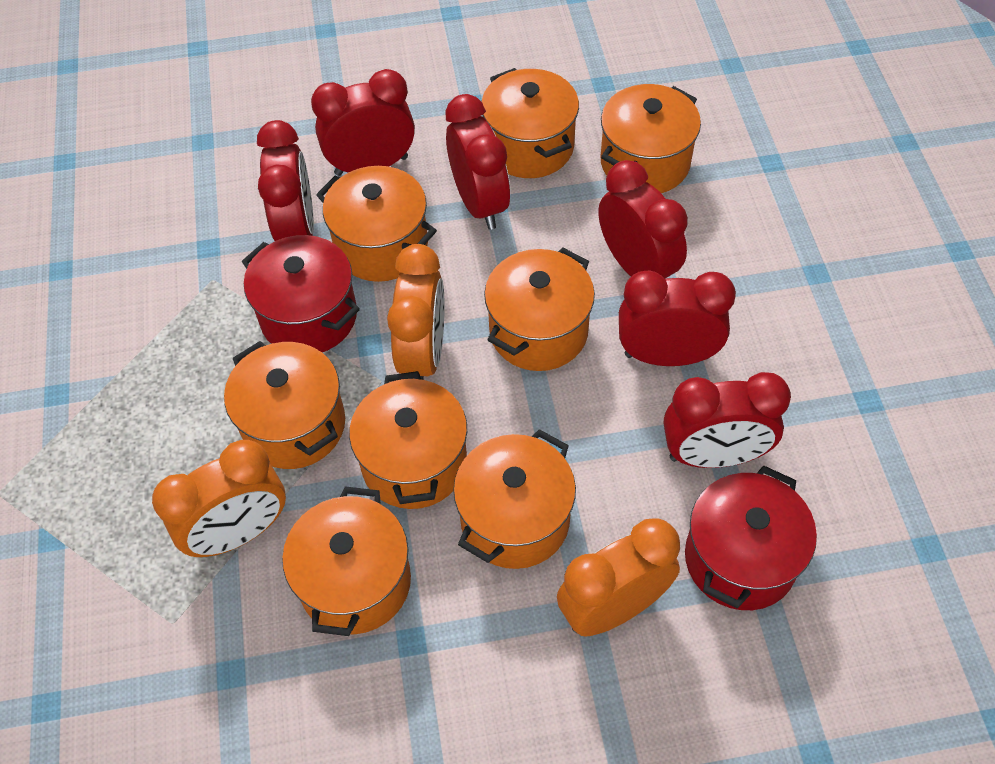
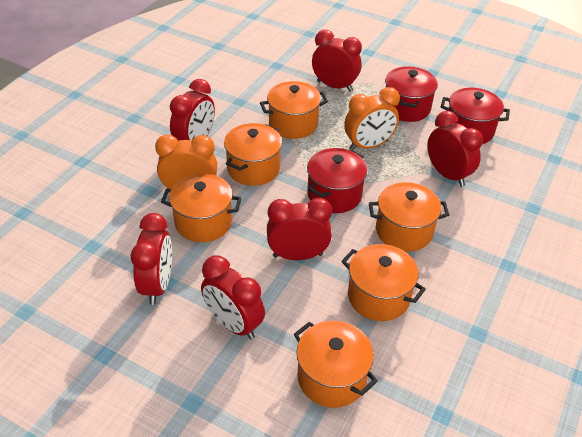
orange clock: [152,440,286,557] [387,244,445,380] [557,518,680,637] = 3 -> [155,134,217,189] [344,87,400,151] = 2
orange pot: [224,341,345,469] [282,487,411,636] [316,166,437,282] [349,371,467,509] [453,429,576,569] [481,68,579,178] [484,248,595,371] [601,84,701,193] = 8 -> [161,174,242,242] [224,123,282,186] [260,81,328,139] [294,321,378,408] [341,244,426,321] [369,182,449,252] = 6
red pot: [242,235,360,352] [685,465,817,610] = 2 -> [307,148,367,213] [385,66,438,122] [441,88,510,144] = 3

